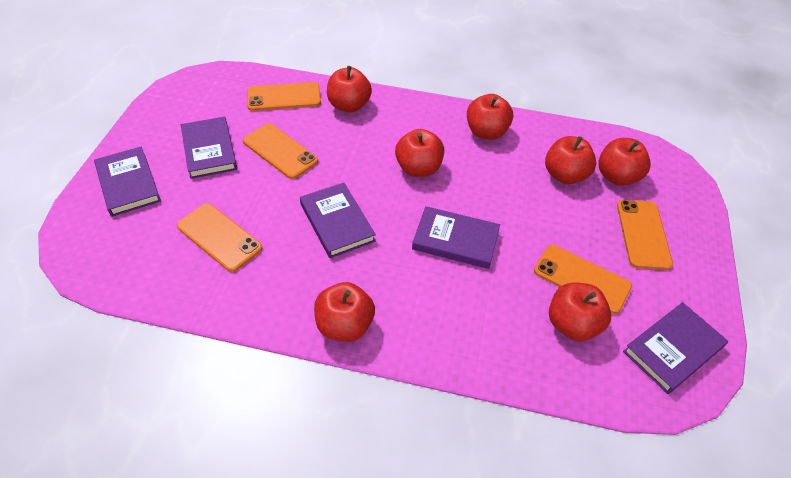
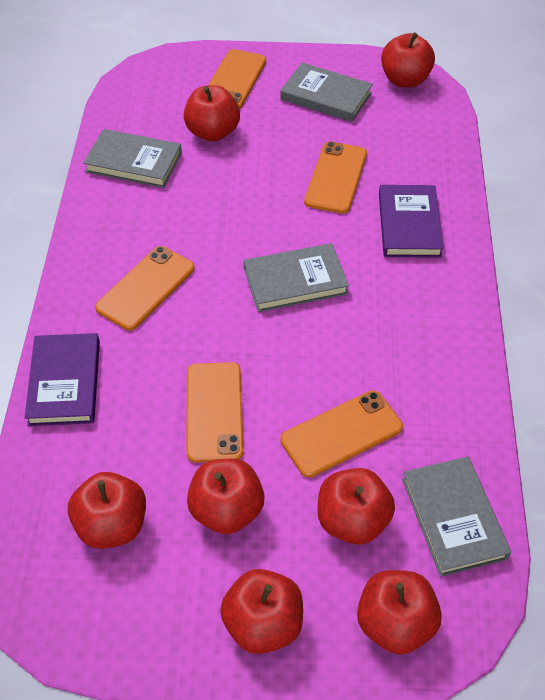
grey book: none = 0 -> [83,129,182,188] [244,243,349,312] [280,63,373,122] [402,457,511,577] = 4
purple book: [94,147,161,217] [181,117,237,179] [300,183,376,258] [412,206,500,269] [623,302,728,394] = 5 -> [25,333,100,426] [379,185,444,258] = 2

